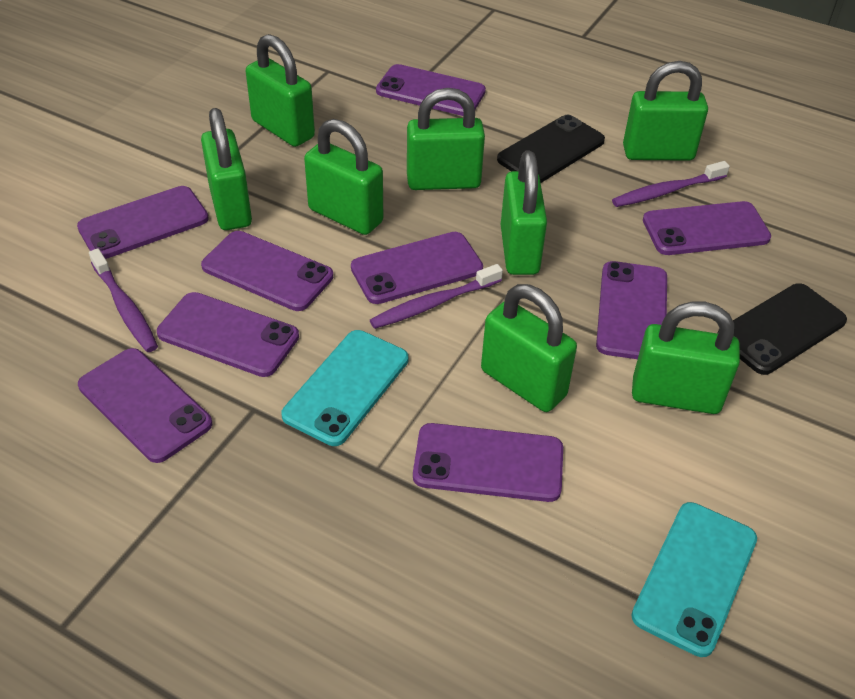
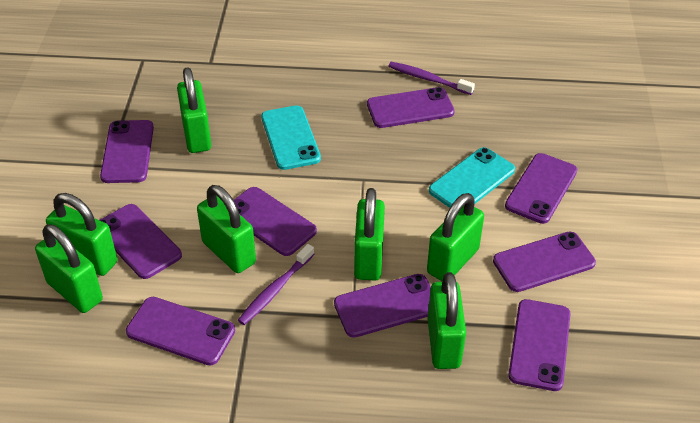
black phone: [497,115,605,183] [717,283,847,375] = 2 -> none = 0
green padlock: [201,108,252,230] [246,34,315,147] [304,119,383,235] [407,88,485,190] [481,284,577,412] [501,151,547,275] [623,61,708,161] [632,301,740,414] = 8 -> [35,224,103,313] [46,193,117,276] [177,67,211,153] [197,185,256,273] [354,188,385,280] [427,193,484,281] [427,272,466,369] = 7
purple toothbrush: [89,248,158,352] [370,264,503,329] [612,161,730,207] = 3 -> [238,244,314,325] [388,62,475,95] = 2

